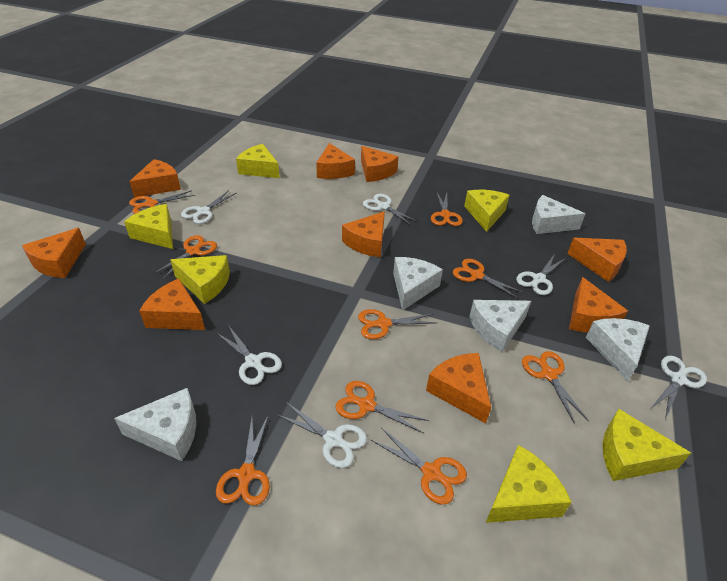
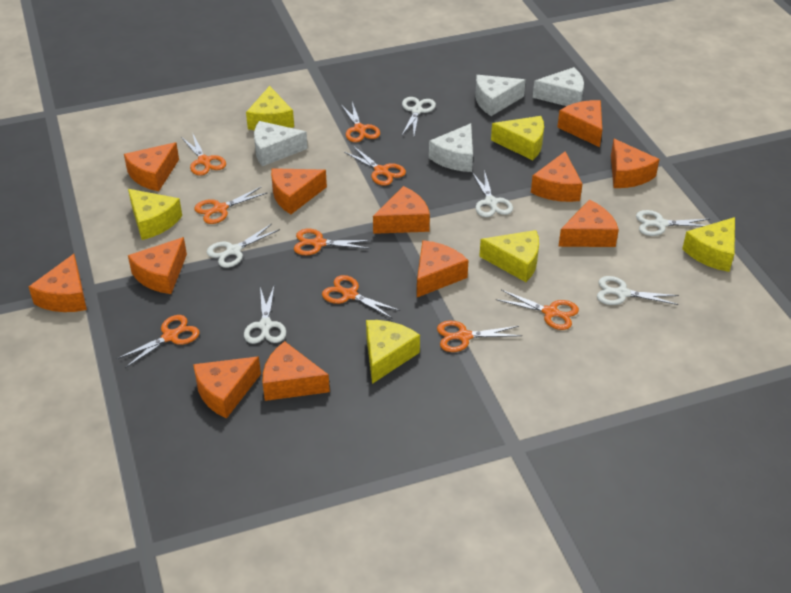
orange cheese: [22,228,86,278] [129,159,181,197] [139,279,205,330] [316,143,355,179] [342,211,385,257] [361,146,399,182] [426,353,491,423] [567,238,627,282] [569,277,628,333] = 9 -> [29,254,87,312] [124,142,179,191] [128,237,187,294] [193,356,261,418] [263,341,330,401] [271,168,327,214] [373,186,430,234] [417,240,469,297] [531,151,582,202] [557,100,602,147] [558,200,619,247] [611,139,660,188] = 12
white cheese: [114,388,196,461] [393,257,443,311] [469,300,531,352] [532,195,585,234] [586,318,650,382] = 5 -> [254,121,308,166] [429,123,473,172] [475,75,526,116] [533,67,584,106] = 4

